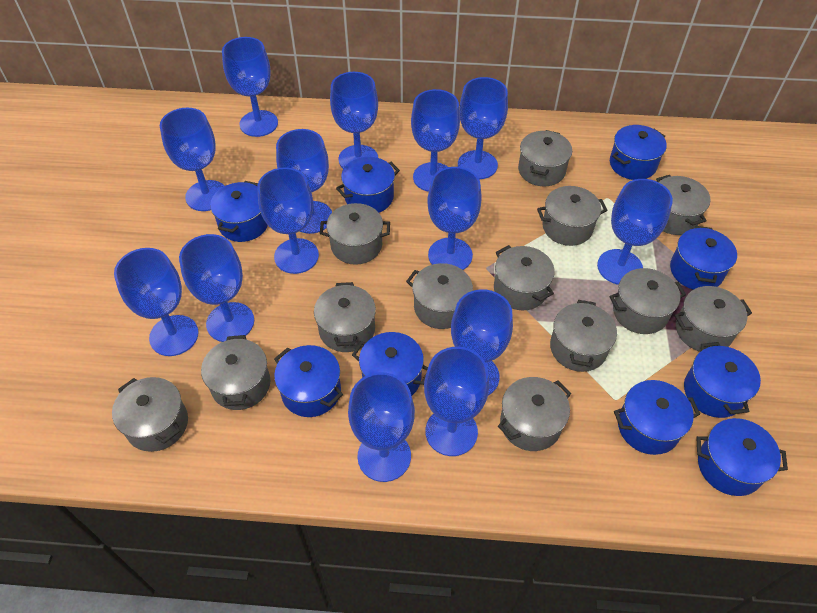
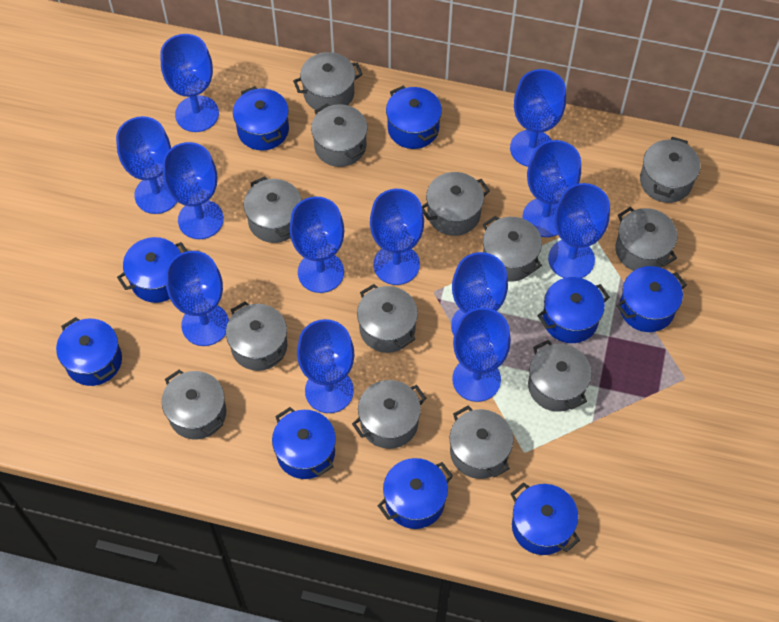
blue goblet: [114,248,199,356] [160,108,225,211] [179,234,254,342] [222,37,278,137] [258,167,319,274] [276,129,332,234] [330,72,378,169] [348,372,415,482] [411,89,460,192] [424,347,489,456] [427,167,482,270] [451,289,513,396] [458,77,508,179] [597,179,673,285] = 14 -> [116,116,177,214] [160,34,219,132] [163,142,224,239] [166,251,229,346] [290,197,344,293] [297,319,355,413] [370,189,424,285] [451,252,508,335] [452,308,511,402] [510,69,566,167] [523,140,581,237] [548,183,610,278] = 12

